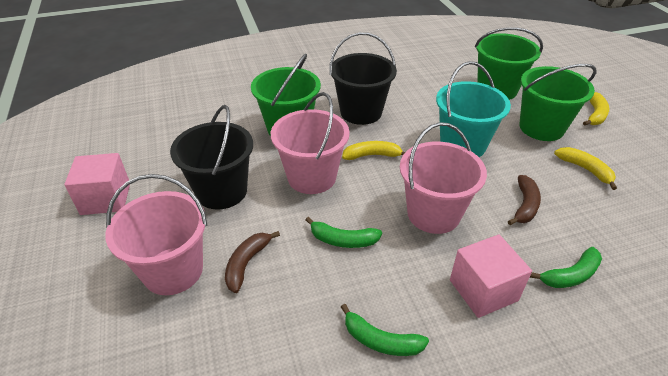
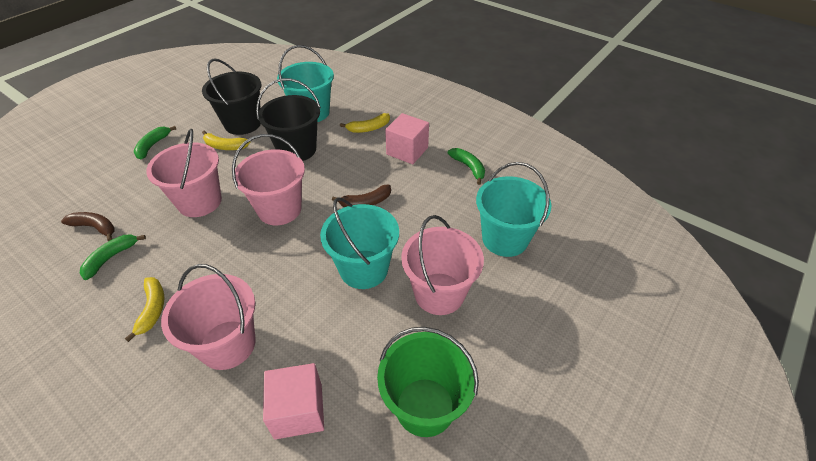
green bucket: [251,54,321,136] [475,27,543,100] [519,64,597,141] = 3 -> [377,327,479,437] = 1
pink bucket: [105,174,208,295] [271,92,350,194] [400,122,487,234] = 3 -> [146,129,222,217] [161,264,256,370] [232,134,305,225] [401,215,484,315] = 4
turquoise bucket: [436,61,511,157] = 1 -> [277,45,334,122] [320,197,399,289] [476,162,551,257] = 3

